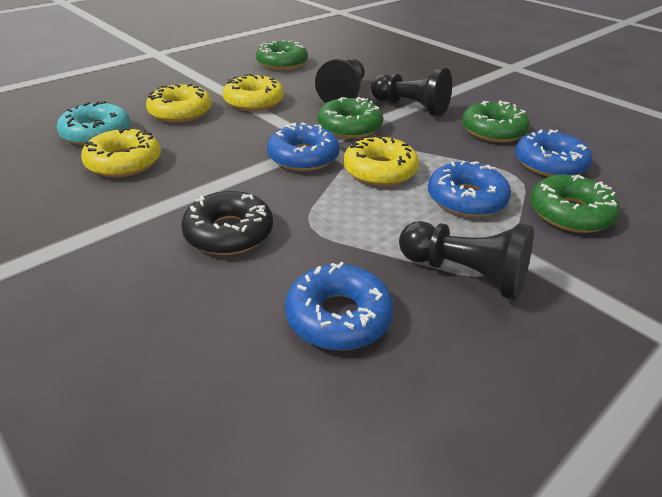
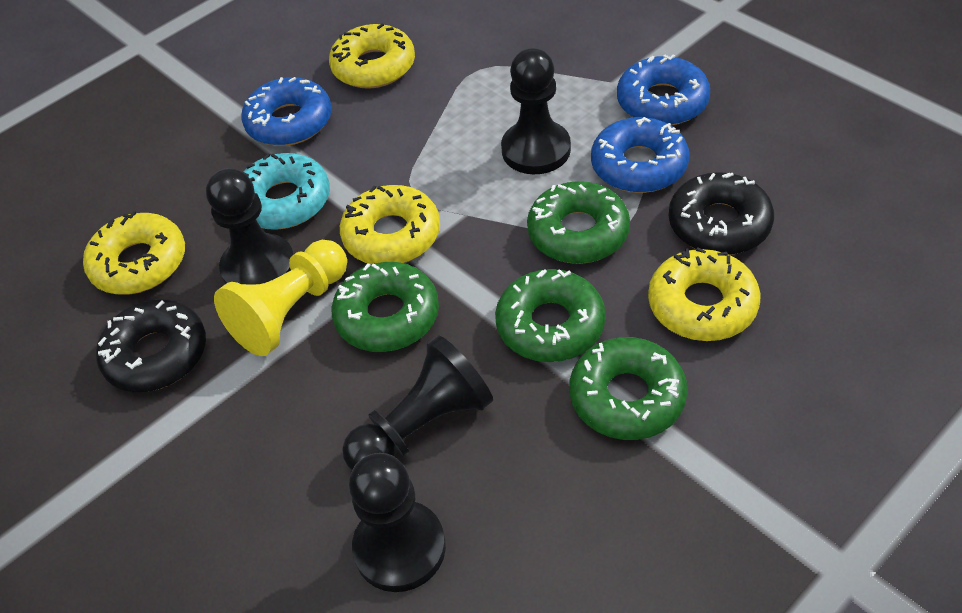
black donut: [181,191,273,255] = 1 -> [96,299,206,392] [669,172,774,255] = 2
black pawn: [315,59,365,103] [371,67,452,116] [399,221,534,300] = 3 -> [206,168,294,285] [342,335,493,470] [349,453,446,592] [501,48,571,174] = 4
blue donut: [267,122,340,171] [285,262,394,350] [428,161,511,217] [515,129,593,177] = 4 -> [242,77,332,146] [591,117,689,193] [617,55,710,125] = 3
yellow pawn: none = 0 -> [214,240,347,356] = 1

